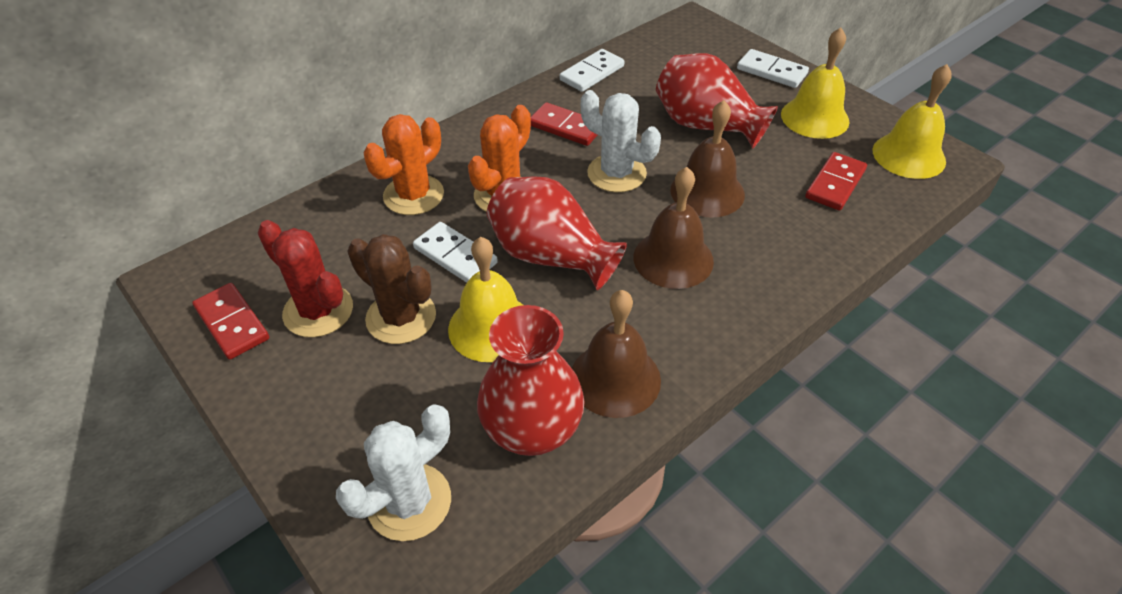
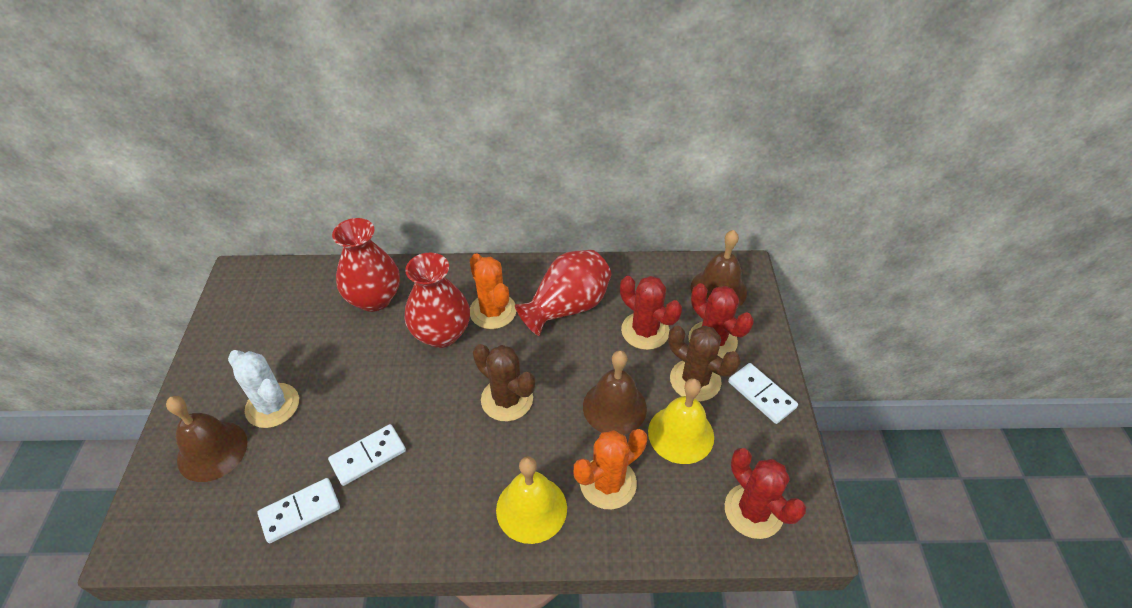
brown cactus: [347,234,436,344] = 1 -> [473,344,535,421] [668,325,741,401] = 2
red cactus: [257,220,353,337] = 1 -> [620,276,682,350] [688,283,754,358] [725,448,806,539] = 3
red domino: [192,283,269,360] [531,102,597,146] [805,152,867,211] = 3 -> none = 0
white cactus: [336,404,451,541] [581,90,661,192] = 2 -> [228,350,299,428] = 1
yellow bell: [448,237,523,362] [781,28,850,139] [873,64,952,179] = 3 -> [496,456,567,544] [648,378,714,464] = 2

